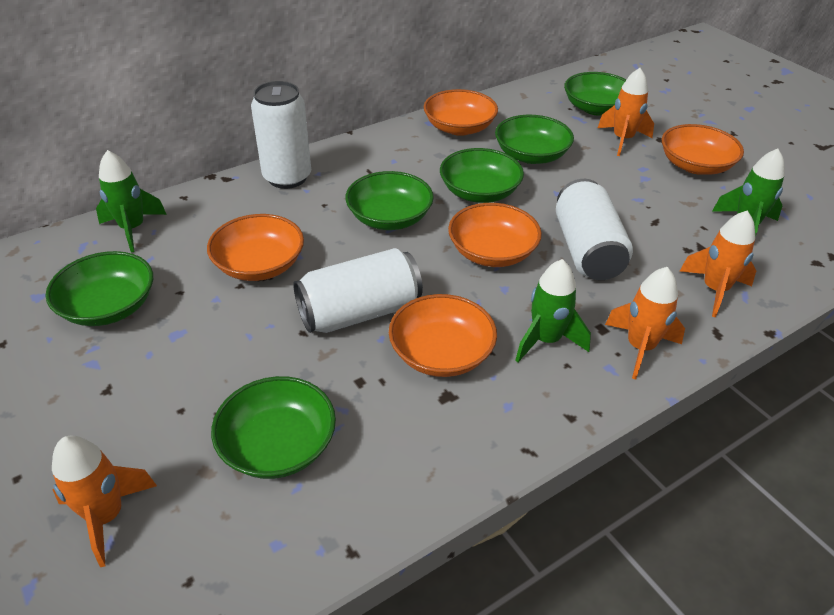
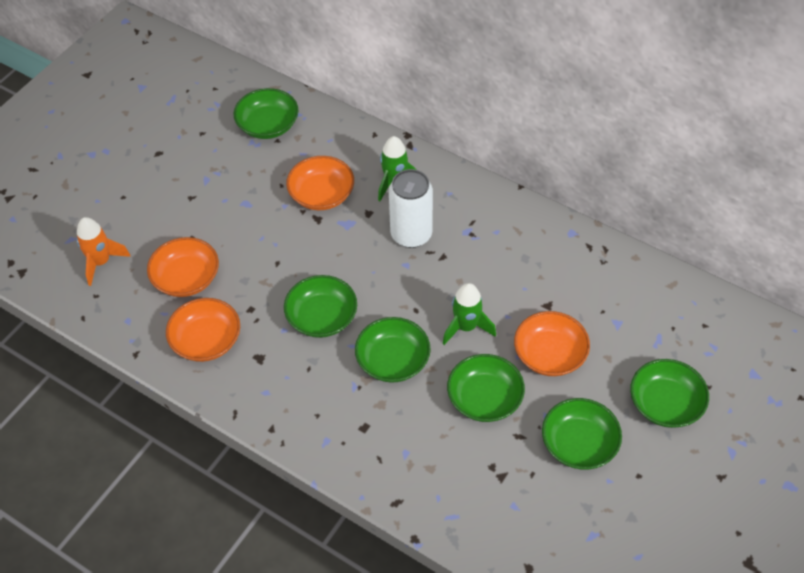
green rocket: [96,150,167,252] [515,259,591,362] [712,149,785,237] = 3 -> [378,136,417,201] [443,283,496,345] = 2
orange bowl: [207,214,304,281] [389,294,497,377] [424,89,498,136] [448,203,542,267] [662,124,744,175] = 5 -> [147,237,219,297] [166,298,240,362] [286,156,354,210] [514,311,590,376] = 4
orange rocket: [52,436,157,567] [598,68,654,156] [605,267,685,379] [680,211,756,317] = 4 -> [76,217,131,286] = 1
white can: [251,81,311,189] [293,248,423,333] [556,179,633,280] = 3 -> [389,169,433,248] = 1

